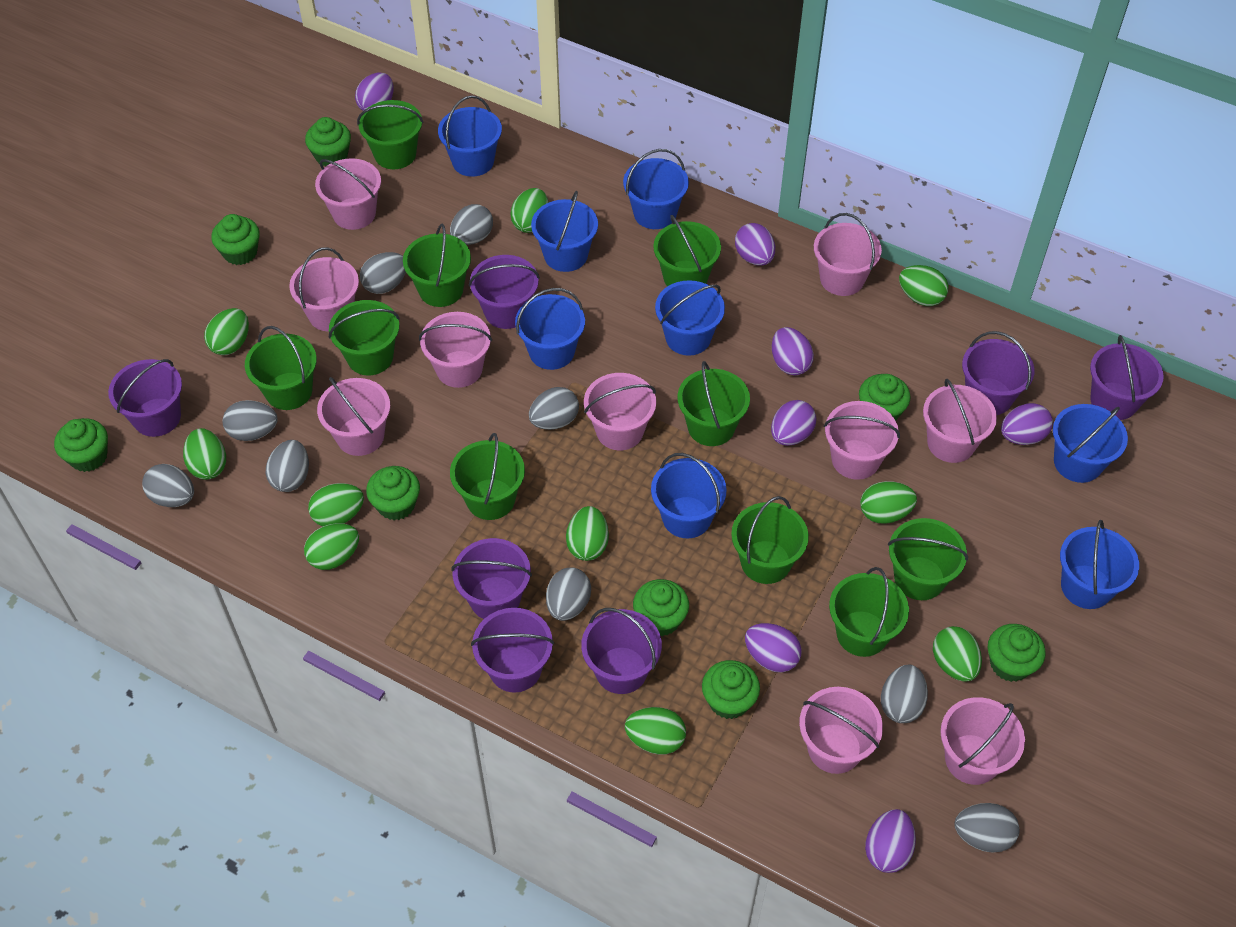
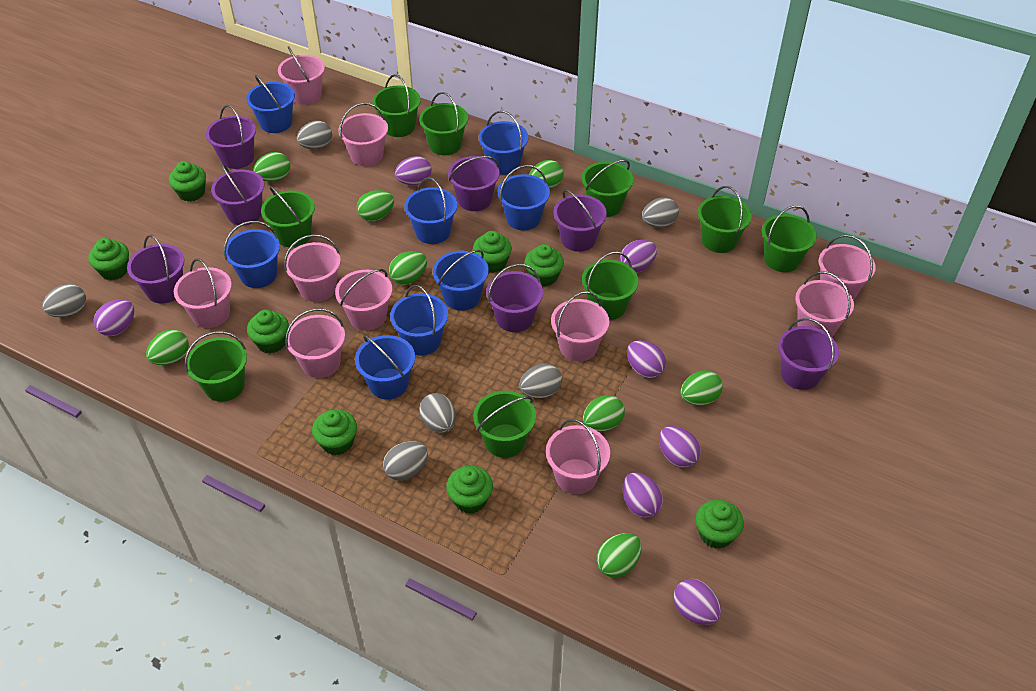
green bucket: [245,326,317,410] [329,300,399,376] [357,100,423,169] [403,223,471,307] [450,433,525,520] [653,215,721,287] [678,361,750,446] [731,496,809,584] [829,567,909,657] [888,518,968,600] = 10 -> [185,331,247,402] [261,186,315,247] [372,74,421,137] [419,92,468,155] [473,390,536,458] [582,160,633,217] [582,251,638,320] [698,186,752,253] [761,205,817,272] = 9
green egg: [183,428,226,480] [204,308,249,355] [304,523,359,570] [308,483,364,526] [510,188,549,233] [566,506,609,561] [625,707,686,755] [860,481,917,524] [899,265,948,306] [933,626,982,682] = 10 -> [146,329,189,365] [253,152,290,182] [357,190,394,221] [389,251,427,285] [529,160,563,189] [583,395,625,432] [597,533,641,578] [680,370,723,405] = 8
grey egg: [142,464,194,507] [223,400,278,441] [266,440,309,492] [360,252,406,294] [450,204,493,245] [529,387,579,430] [546,567,591,621] [881,664,928,723] [955,803,1020,853] = 9 -> [42,284,86,317] [297,121,332,149] [383,441,428,481] [419,393,456,433] [519,363,562,398] [642,197,679,227] = 6

